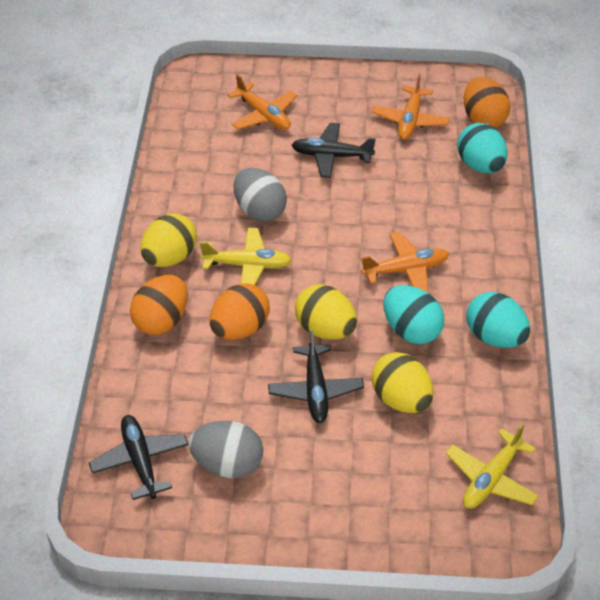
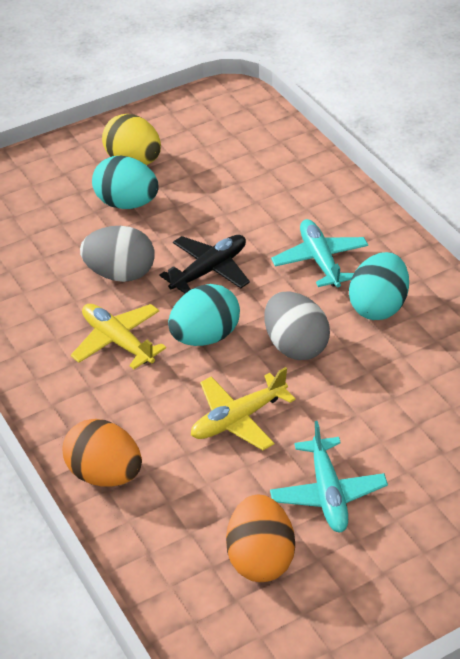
black plane: [89,415,188,500] [268,331,364,423] [292,123,376,178] = 3 -> [160,235,250,294] = 1
orange egg: [130,275,188,335] [209,283,270,340] [464,77,510,128] = 3 -> [63,419,142,487] [226,495,295,582] = 2
orange plane: [227,74,297,130] [360,232,449,293] [371,73,450,140] = 3 -> none = 0
turquoise plane: none = 0 -> [270,421,388,532] [271,219,368,287] = 2
yellow egg: [141,213,197,267] [295,284,357,340] [371,352,433,413] = 3 -> [102,114,161,165] = 1

